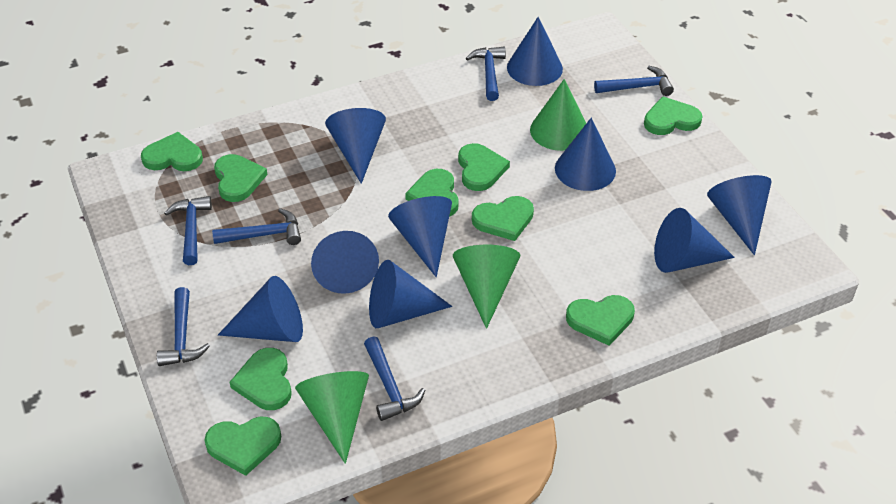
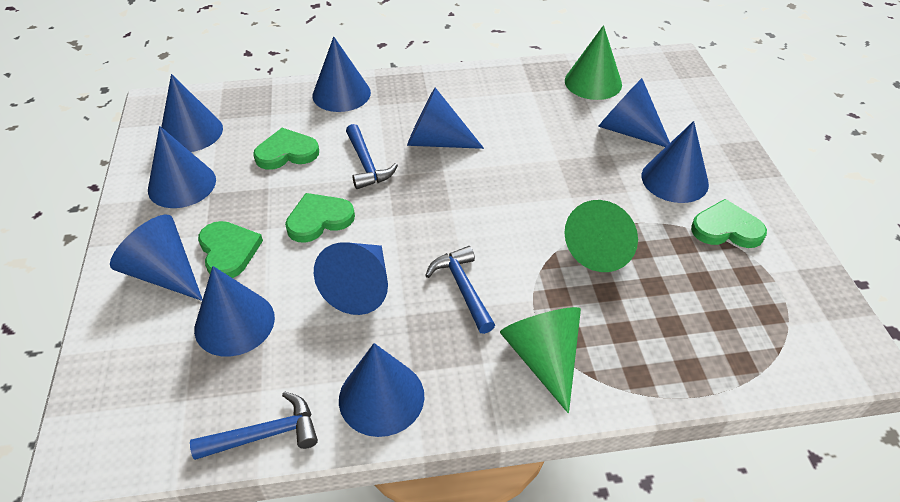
blue cone: [218,276,303,342] [311,231,379,294] [325,108,386,184] [369,260,452,328] [388,196,452,277] [507,17,563,86] [555,118,616,191] [654,208,735,273] [707,175,772,255] = 9 -> [110,215,203,301] [148,126,216,208] [161,74,223,152] [194,266,275,356] [312,36,371,112] [314,242,388,315] [339,343,425,437] [407,87,484,149] [598,78,670,147] [642,121,709,203] = 10
blue hammer: [157,287,210,366] [164,196,212,265] [212,208,301,245] [364,336,425,421] [466,46,506,101] [594,66,674,96] = 6 -> [190,391,318,460] [346,124,398,189] [425,246,495,334] = 3
green heart: [141,132,203,171] [204,417,281,476] [214,154,268,202] [230,348,292,410] [405,169,459,217] [458,143,510,191] [472,196,534,241] [566,295,635,346] [644,96,703,135] = 9 -> [198,221,263,278] [253,128,319,170] [285,193,355,243] [691,199,767,248] = 4

